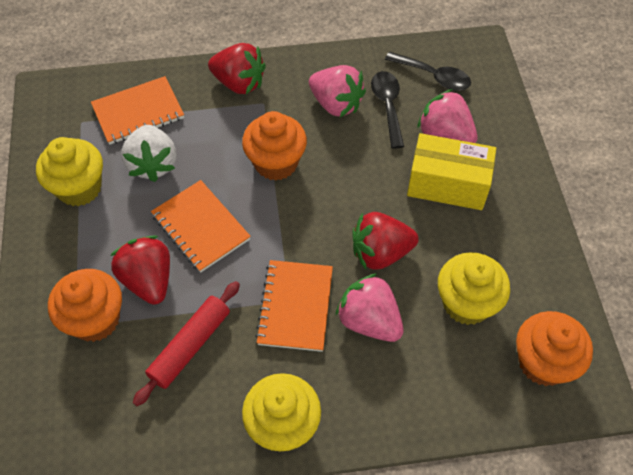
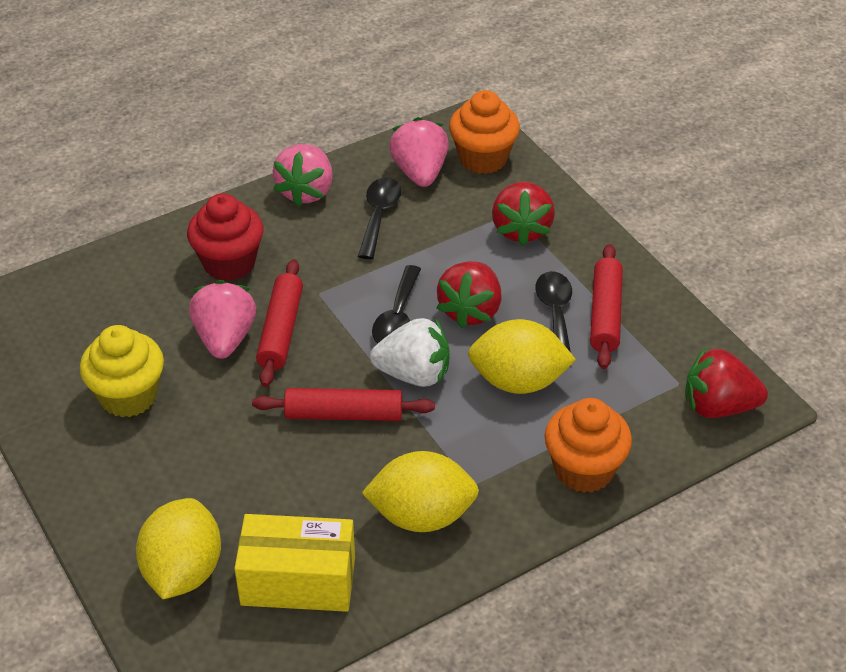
black spoon: [371,71,404,149] [385,51,471,91] = 2 -> [358,177,401,259] [372,265,421,343] [535,271,572,352] = 3
orange cupcake: [48,269,122,342] [242,111,307,181] [516,311,593,386] = 3 -> [449,90,520,174] [544,398,632,493] = 2
orange notebook: [91,76,184,145] [151,180,251,273] [255,260,333,352] = 3 -> none = 0
red cupcake: none = 0 -> [187,193,264,281] = 1
red rolling pin: [133,281,240,406] = 1 -> [252,388,435,421] [256,259,303,387] [590,244,623,369] = 3
yellow cupcake: [36,137,103,207] [242,373,321,451] [438,252,510,325] = 3 -> [80,325,164,417] = 1
yellow lemon: none = 0 -> [136,498,221,599] [362,451,479,532] [468,319,576,394] = 3

